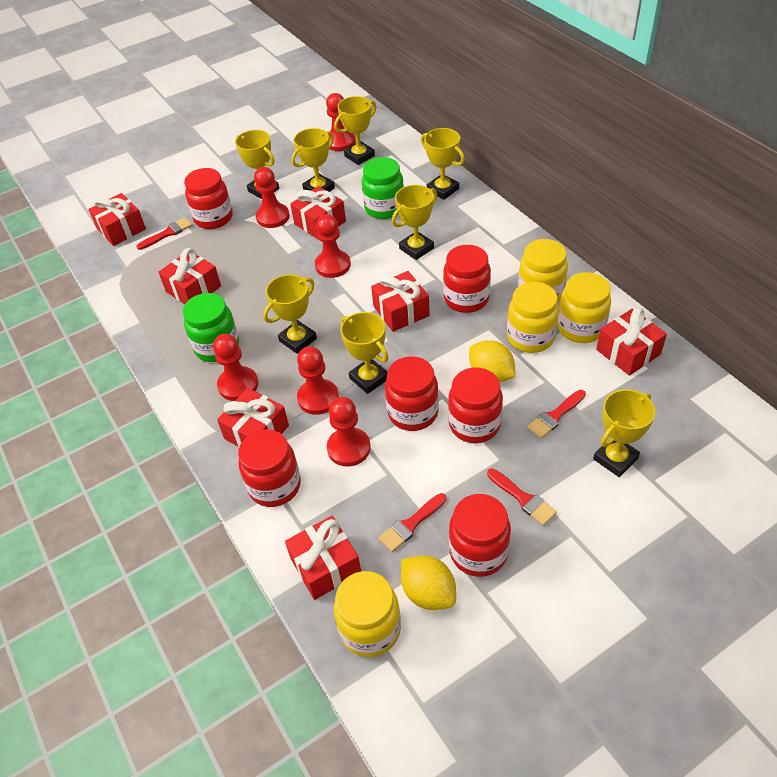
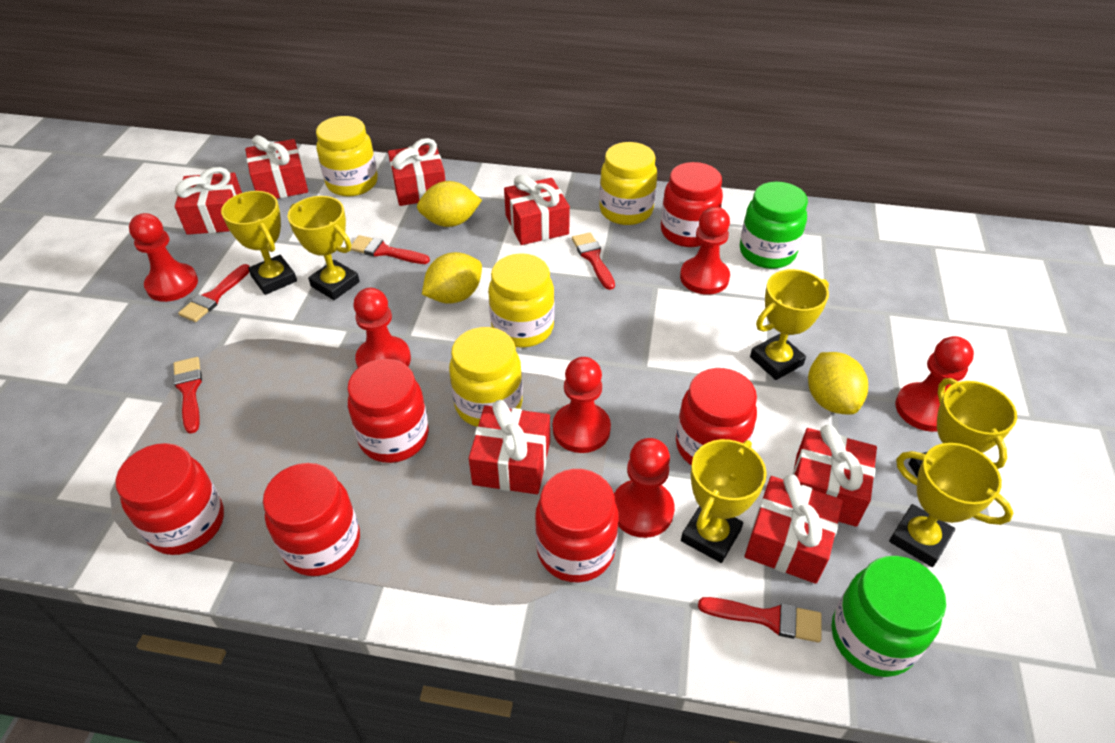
red brush: [136,217,192,250] [379,493,446,552] [487,469,557,526] [527,390,586,439] = 4 -> [173,357,202,434] [178,264,250,322] [351,235,430,264] [572,232,615,290] [698,597,822,643] = 5
yellow lemon: [401,556,456,610] [469,340,516,382] = 2 -> [417,181,482,227] [422,252,482,304] [808,352,868,415] = 3
yellow trophy: [235,130,279,199] [263,274,317,354] [291,128,335,192] [334,96,376,165] [340,312,389,394] [392,185,437,260] [421,128,465,200] [593,389,655,477] = 8 -> [221,191,297,295] [288,196,360,300] [681,439,767,563] [750,269,829,380] [889,443,1013,567] [908,378,1017,478] = 6

